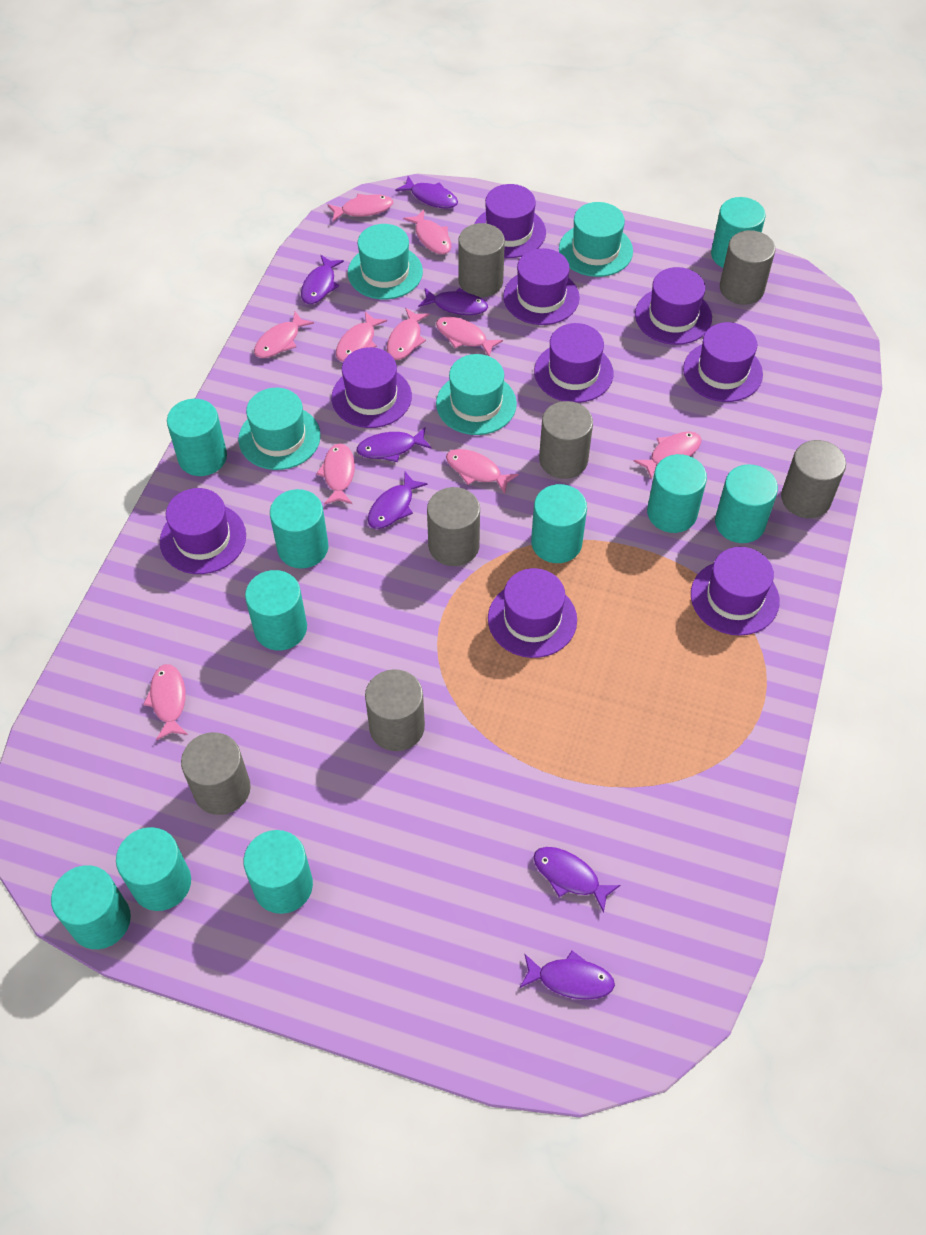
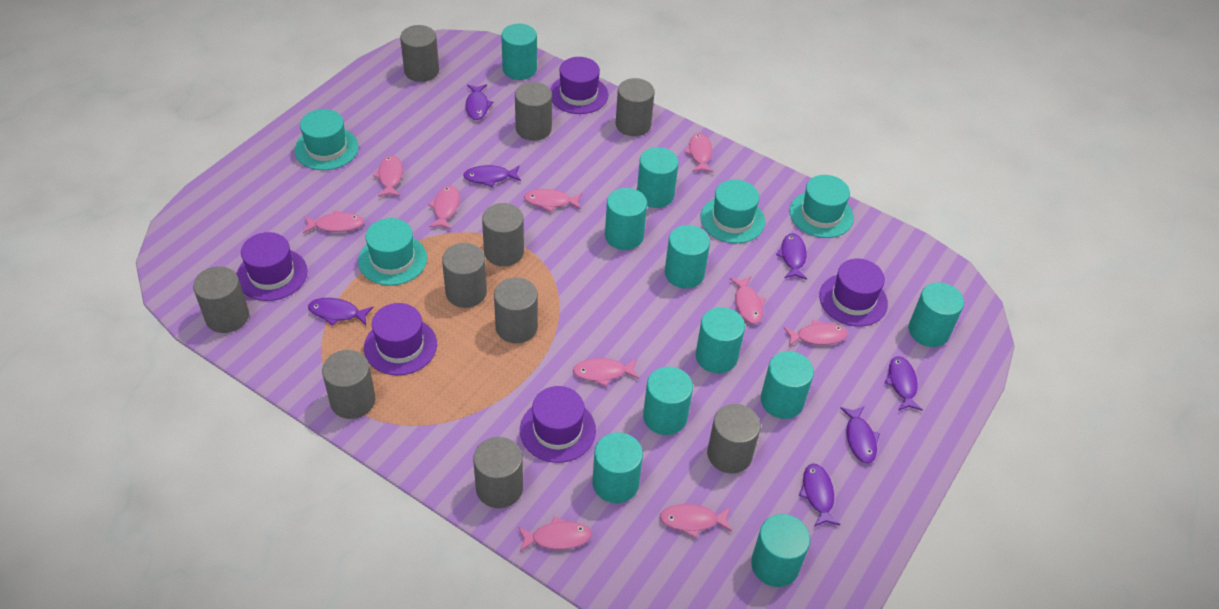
grey cylinder: [181,732,251,815] [365,669,425,751] [427,487,480,566] [458,223,505,297] [539,401,593,479] [720,230,775,305] [781,440,846,518] = 7 -> [193,266,249,333] [322,350,375,419] [400,25,439,82] [442,243,487,308] [473,437,523,508] [482,203,524,266] [494,277,538,343] [515,82,552,141] [616,78,654,136] [707,404,761,473] = 10
purple hat: [160,488,246,574] [332,347,412,428] [474,184,546,258] [488,568,577,658] [503,248,580,325] [534,323,614,403] [635,267,712,345] [683,322,763,402] [691,547,780,636] = 9 -> [237,232,308,301] [364,303,437,375] [520,386,596,463] [550,57,608,114] [819,259,888,327] = 5

